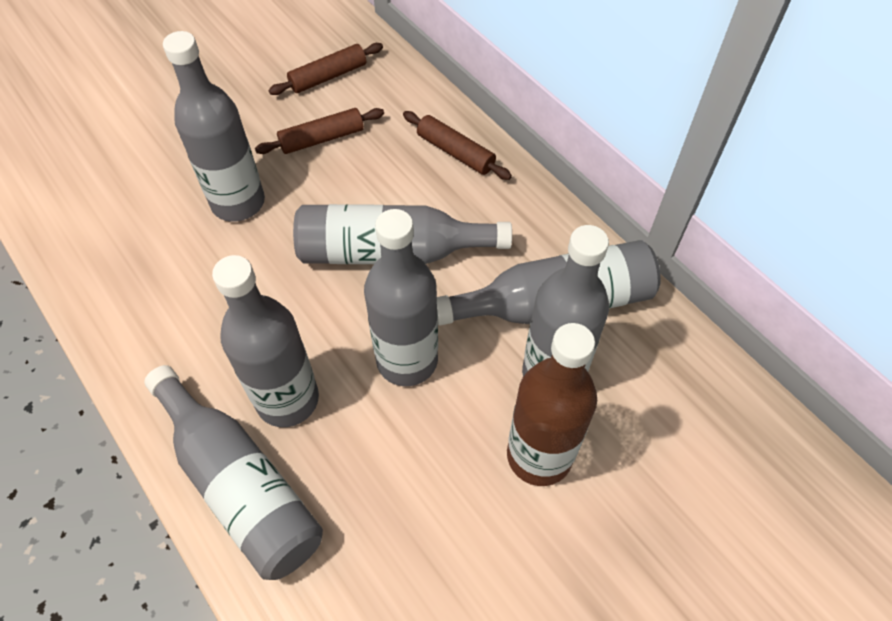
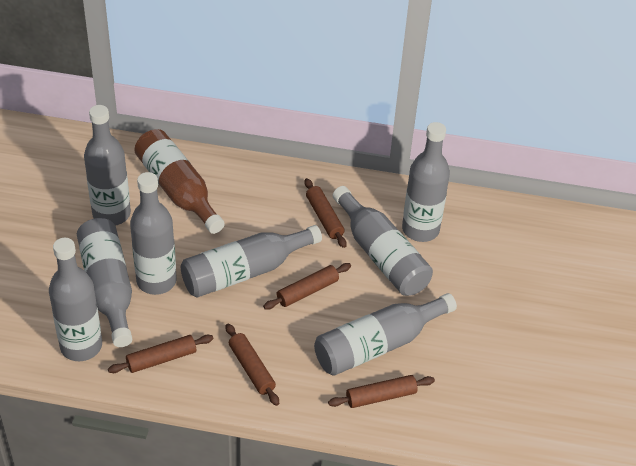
brown rolling pin: [255,108,384,154] [269,43,383,95] [403,111,512,180] = 3 -> [108,334,213,373] [226,324,279,406] [263,263,351,310] [304,178,347,248] [328,375,435,408] = 5
grey bottle: [144,365,323,580] [163,31,265,222] [212,255,319,427] [293,204,512,264] [364,209,438,386] [437,240,661,325] [522,225,609,376] = 7 -> [49,238,102,361] [77,218,132,347] [84,105,131,226] [130,172,177,295] [181,225,322,297] [314,293,457,376] [333,186,433,296] [402,122,450,242] = 8

